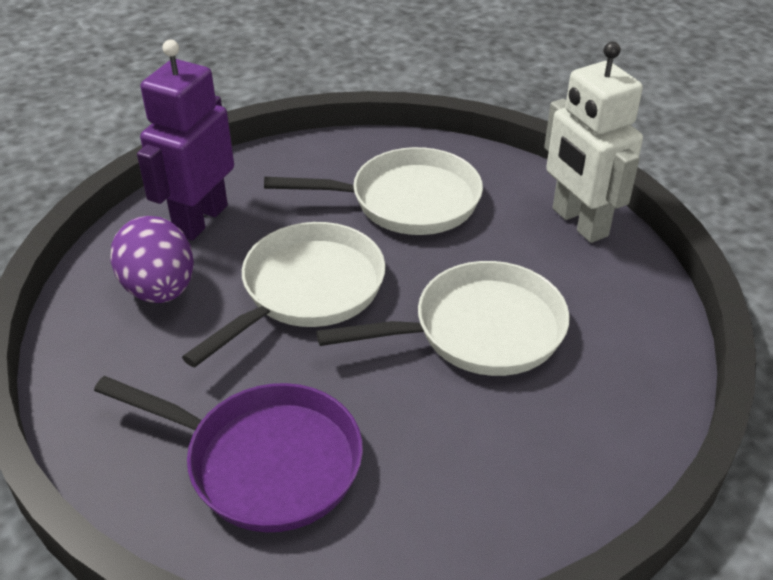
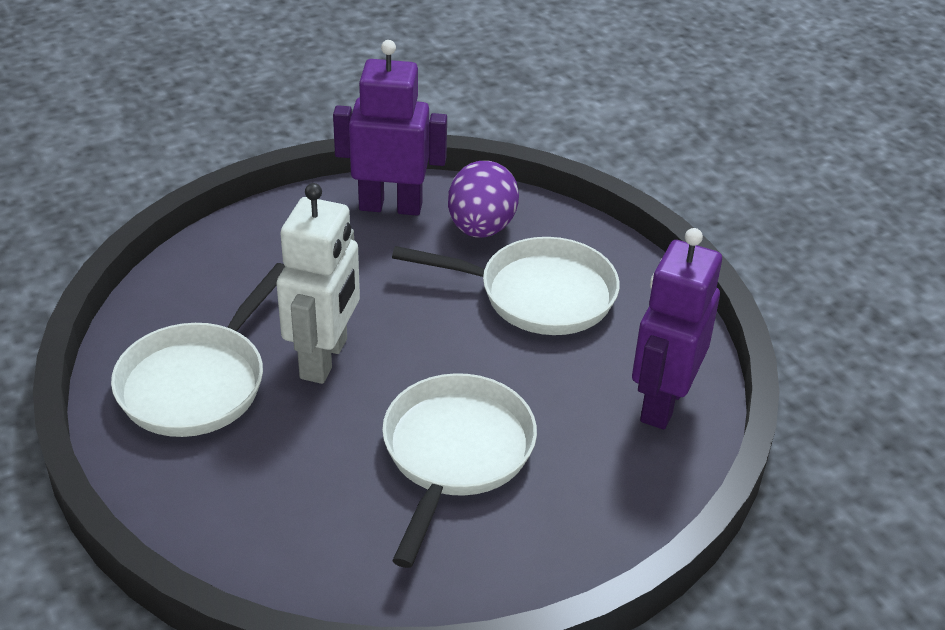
purple pan: [94,376,363,532] = 1 -> none = 0
purple robot: [137,40,234,241] = 1 -> [333,40,447,216] [632,228,722,429] = 2

